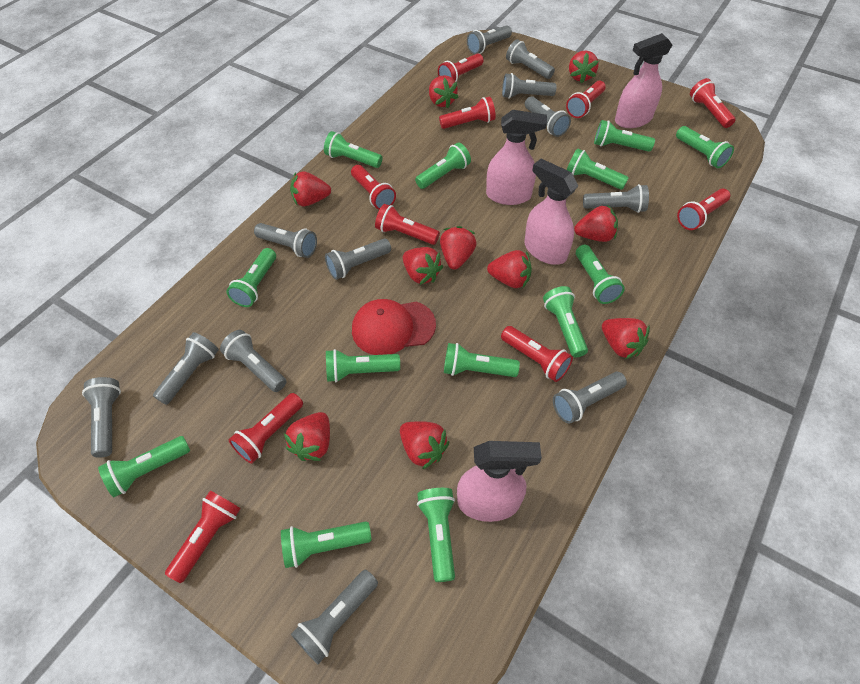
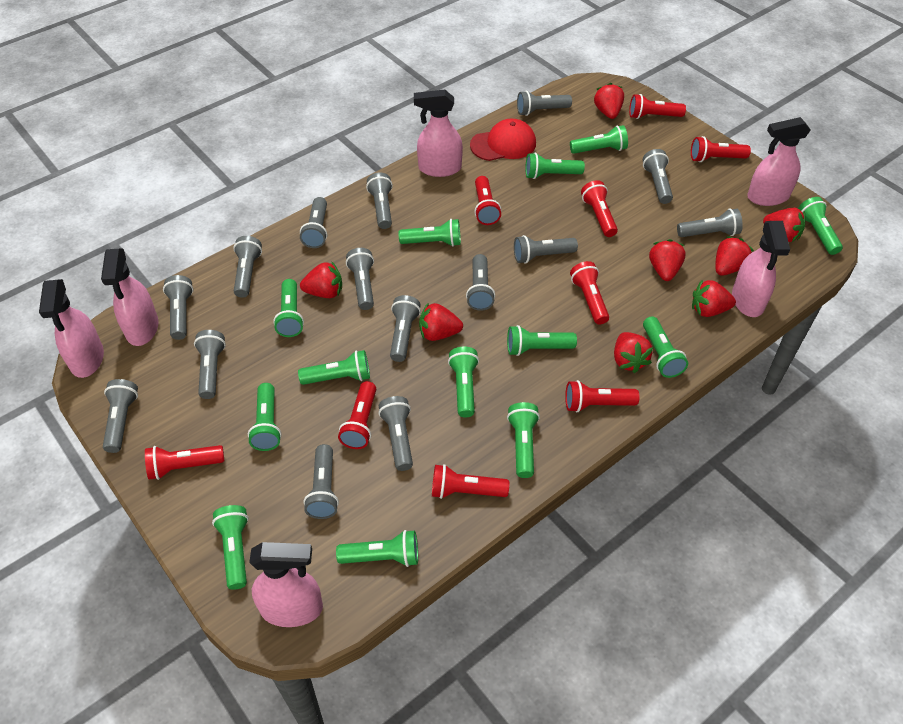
grey flashlight: [82,377,121,458] [153,332,219,405] [220,330,286,392] [254,223,317,258] [291,570,378,664] [325,238,391,280] [467,25,512,54] [502,73,557,99] [506,39,555,79] [525,96,571,137] [553,372,627,424] [583,184,649,213] = 12 -> [103,379,138,453] [163,275,193,340] [194,330,226,399] [233,236,262,298] [300,197,327,248] [304,444,339,519] [346,248,374,310] [366,172,393,229] [378,396,413,471] [390,295,421,362] [466,254,495,311] [514,235,578,264] [517,91,572,116] [643,149,673,204] [677,209,743,237] = 15
pink spray bottle: [457,441,542,522] [486,110,547,205] [524,159,578,265] [615,33,672,128] = 4 -> [39,279,104,378] [101,249,158,346] [249,542,323,627] [414,90,463,177] [732,221,790,317] [747,117,811,206] = 6
red flashlight: [165,491,241,583] [229,393,303,464] [351,165,396,210] [375,204,440,245] [438,53,484,82] [439,97,496,129] [501,326,573,382] [566,81,606,118] [677,189,730,230] [690,78,735,128] = 10 -> [145,445,224,480] [338,381,376,449] [432,464,509,499] [475,176,501,225] [565,380,640,412] [570,261,609,325] [581,180,618,237] [629,94,686,119] [691,136,751,162] = 9
red strawberry: [284,412,330,461] [290,171,331,206] [400,421,449,469] [403,247,443,285] [429,75,458,108] [440,226,477,270] [487,250,532,288] [569,50,599,83] [574,205,618,242] [602,318,650,359] = 10 -> [300,262,342,298] [419,302,463,341] [594,83,624,119] [614,332,653,373] [649,239,686,281] [692,280,736,317] [715,236,754,276] [763,208,805,242] = 8

